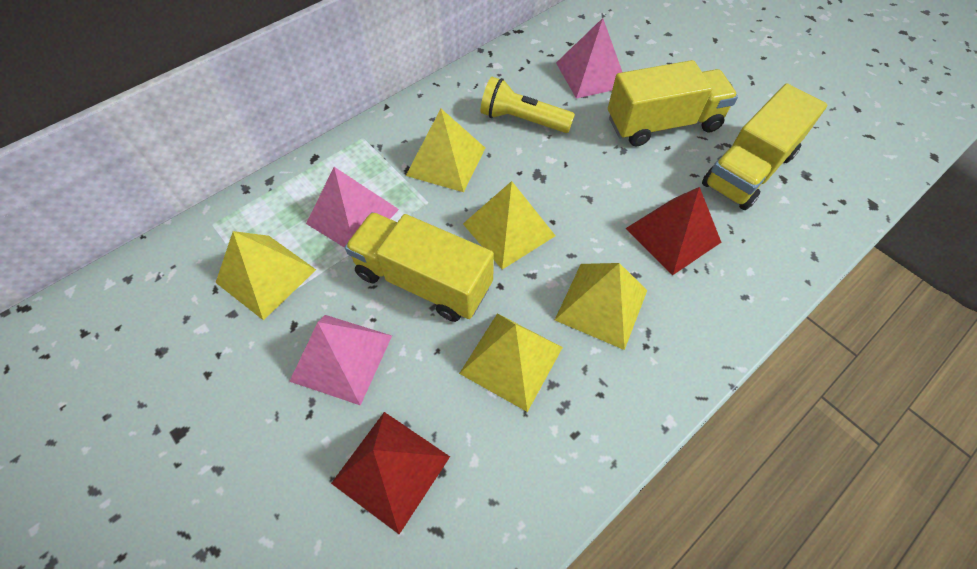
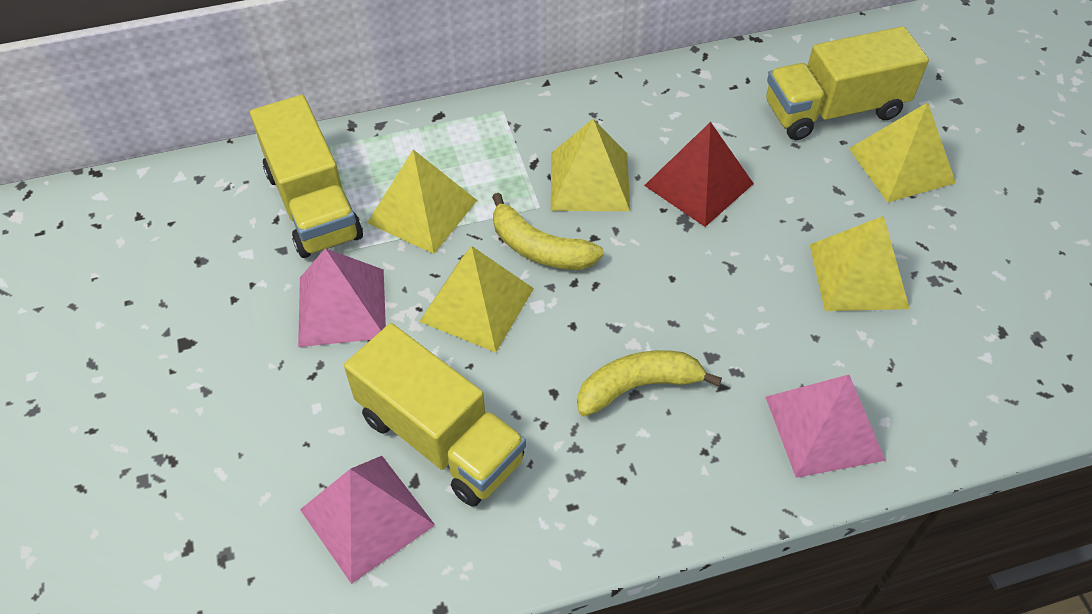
red pyramid: [331,412,450,534] [626,187,721,275] = 2 -> [644,122,754,227] = 1
yellow banana: none = 0 -> [492,193,604,270] [577,350,722,417] = 2
yellow flashlight: [481,77,575,133] = 1 -> none = 0

